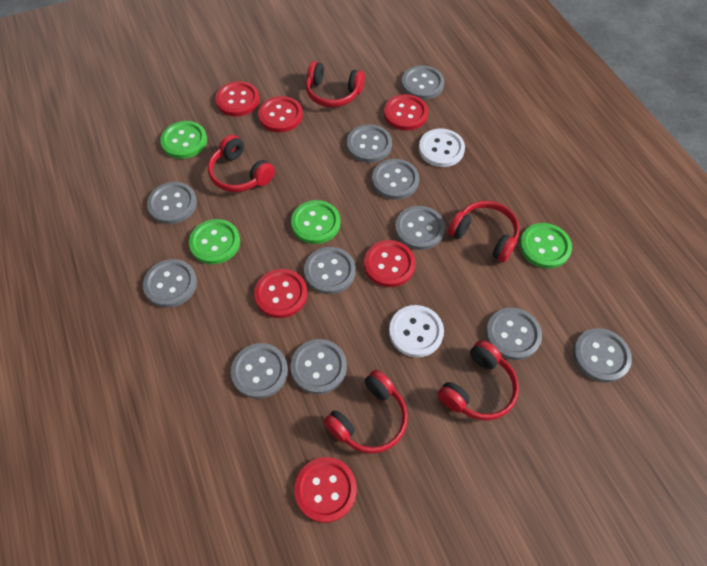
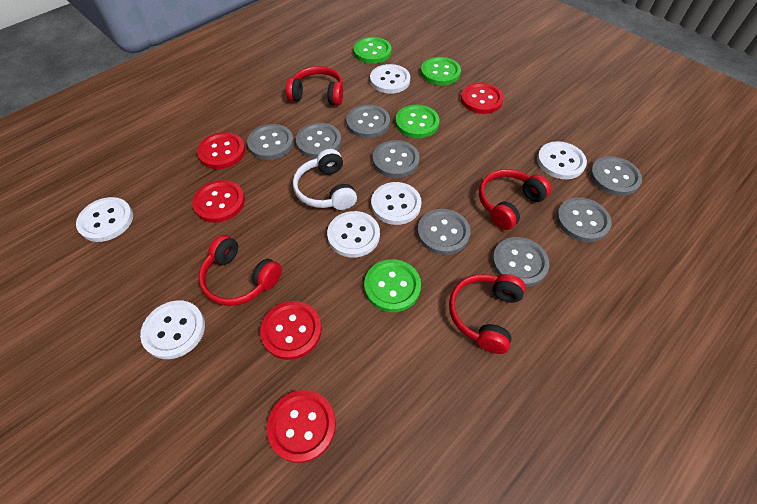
grey button: [143,259,197,308] [147,182,197,224] [231,343,288,399] [290,339,347,394] [304,247,356,294] [347,124,392,163] [372,159,419,200] [395,206,445,250] [401,66,444,100] [486,308,542,360] [573,328,632,383] = 11 -> [247,124,294,160] [296,123,341,158] [346,105,390,138] [373,140,419,178] [417,209,470,255] [492,237,549,287] [556,197,612,242] [590,156,642,196] = 8
red button: [215,81,260,117] [254,269,307,318] [258,96,303,132] [294,457,357,523] [364,240,415,287] [384,94,428,131] = 6 -> [192,180,245,223] [197,132,245,169] [260,301,322,360] [267,390,336,463] [461,83,504,114] = 5
red headphones: [208,135,275,192] [306,61,365,107] [323,370,408,454] [438,340,519,420] [448,201,520,262] = 5 -> [198,235,282,306] [286,66,343,106] [449,274,526,354] [479,169,551,230] = 4
white button: [389,305,444,357] [419,128,465,167] = 2 -> [76,197,133,242] [140,300,205,359] [327,211,380,258] [370,64,410,94] [371,182,422,225] [537,141,587,179] = 6
white headphones: none = 0 -> [293,149,357,210] = 1

